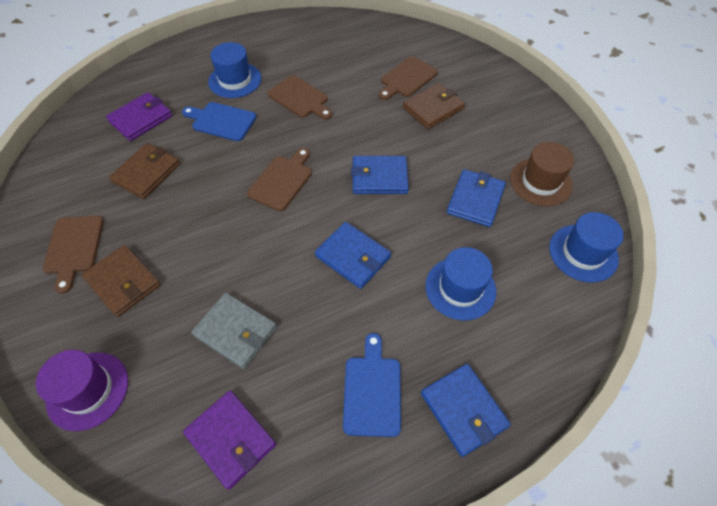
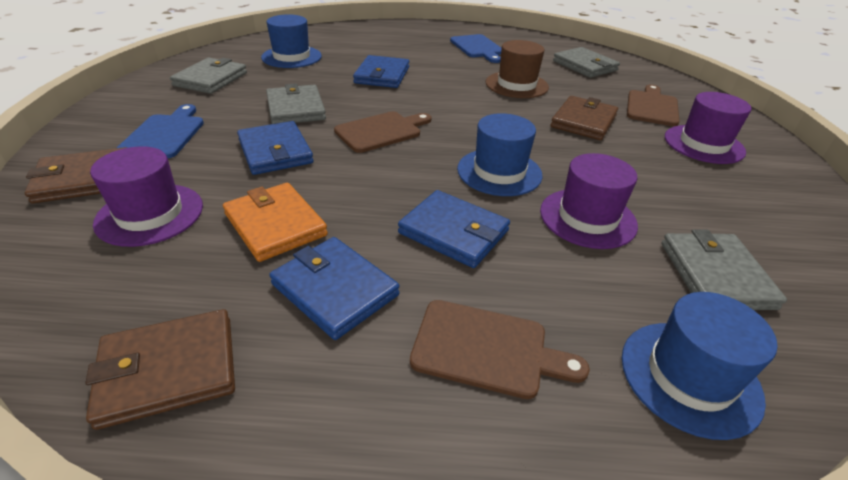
brown cutting board: [43,215,104,294] [247,148,312,211] [268,75,332,120] [379,56,438,100] = 4 -> [334,111,431,153] [410,300,590,399] [627,84,680,126] = 3
grey wallet: [191,293,277,369] = 1 -> [170,58,247,94] [266,83,326,124] [553,47,620,78] [661,229,787,310] = 4
orange wallet: none = 0 -> [223,183,328,262] = 1
purple hat: [36,350,128,431] = 1 -> [90,146,203,247] [540,153,638,249] [665,92,752,164] = 3
purple wallet: [106,92,172,141] [183,391,276,490] = 2 -> none = 0

